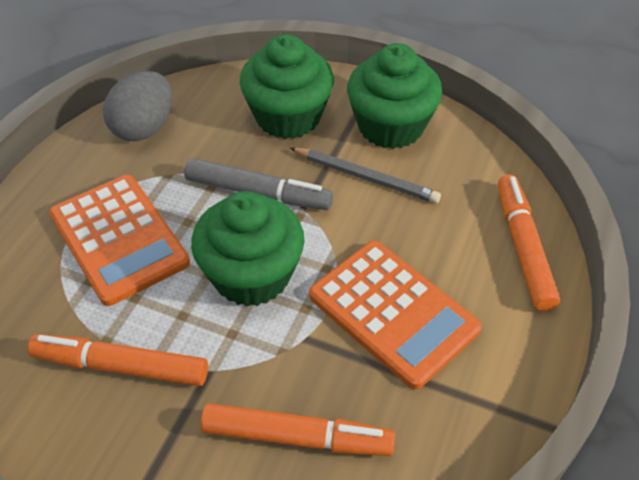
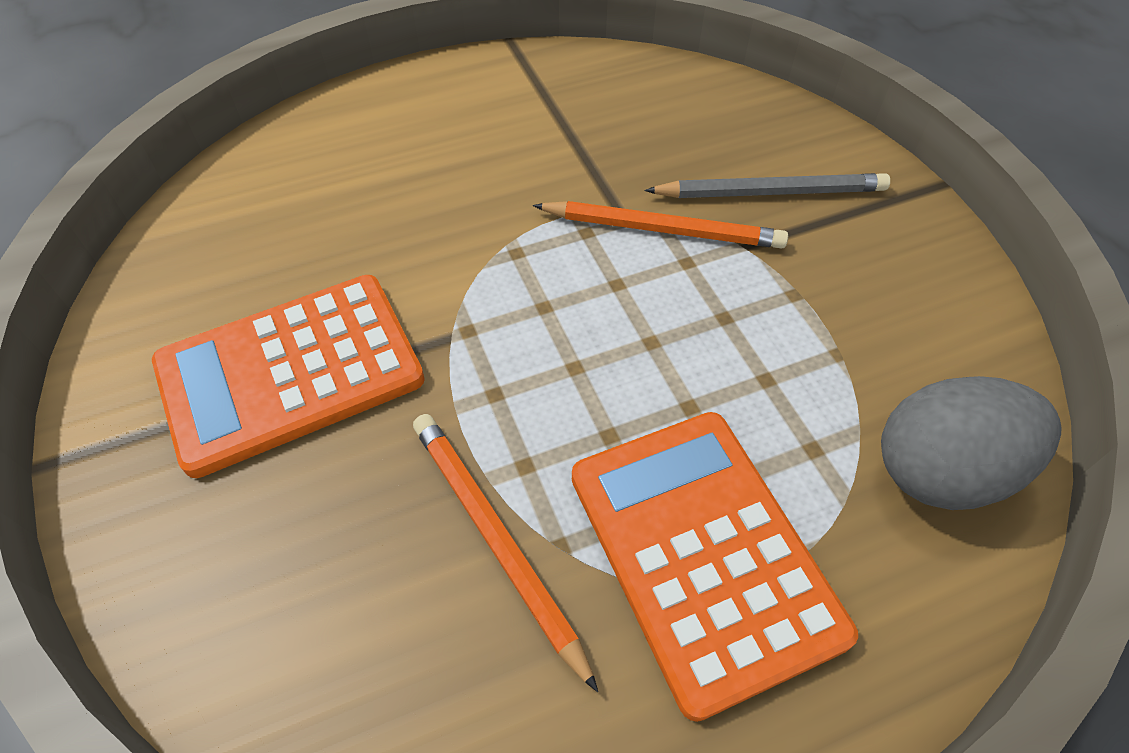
green cupcake: [191,191,305,307] [240,34,334,139] [347,43,442,149] = 3 -> none = 0
grey marker: [184,158,333,210] = 1 -> none = 0
orange marker: [28,334,208,386] [201,403,395,456] [498,174,560,311] = 3 -> none = 0
orange pencil: none = 0 -> [413,414,598,692] [533,201,788,248] = 2

